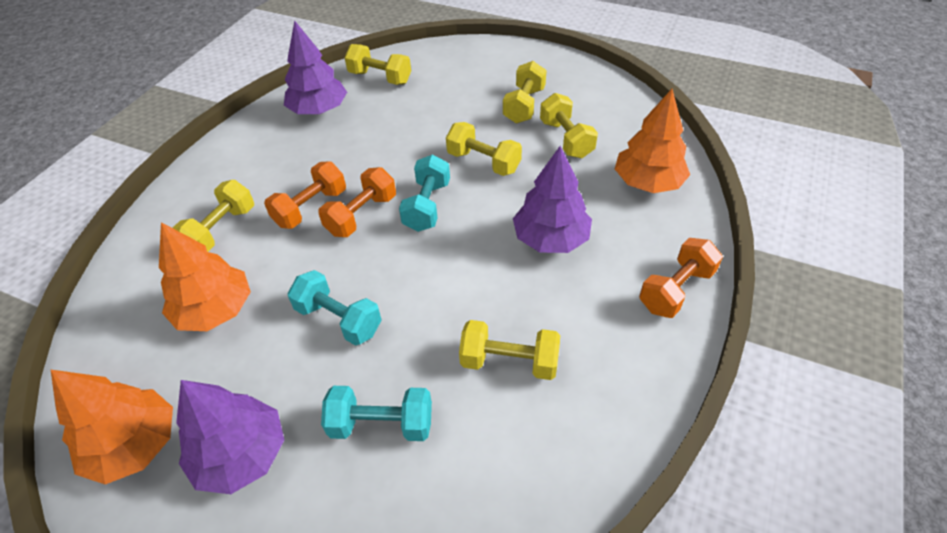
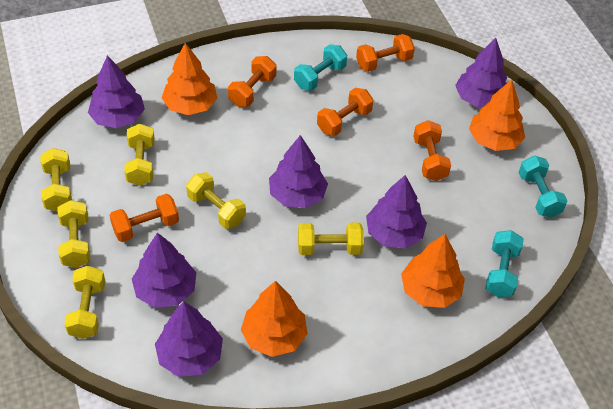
orange dumbbell: [264,161,346,229] [318,167,396,237] [639,238,723,318] = 3 -> [109,194,179,242] [228,56,276,107] [317,88,373,136] [356,34,415,72] [414,120,451,181] = 5
orange tree: [50,369,173,484] [159,222,251,331] [615,89,690,193] = 3 -> [162,43,217,115] [241,281,308,357] [401,234,465,308] [469,79,525,151] = 4
purple tree: [176,380,284,494] [284,20,347,114] [513,146,592,253] = 3 -> [88,55,145,128] [132,233,197,308] [155,301,223,377] [269,135,328,208] [366,175,427,249] [455,38,507,108] = 6

